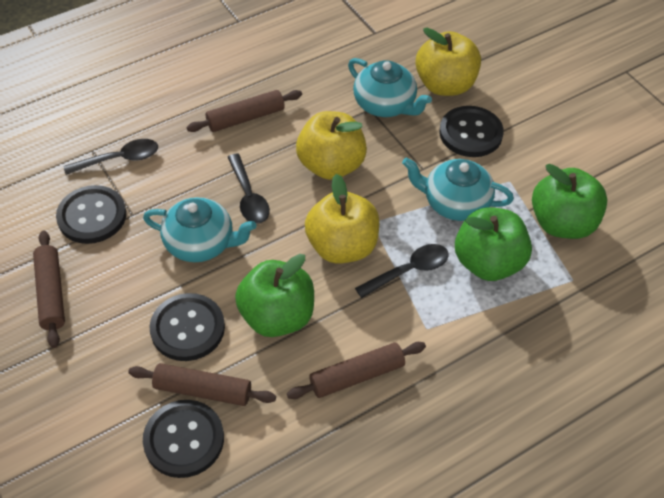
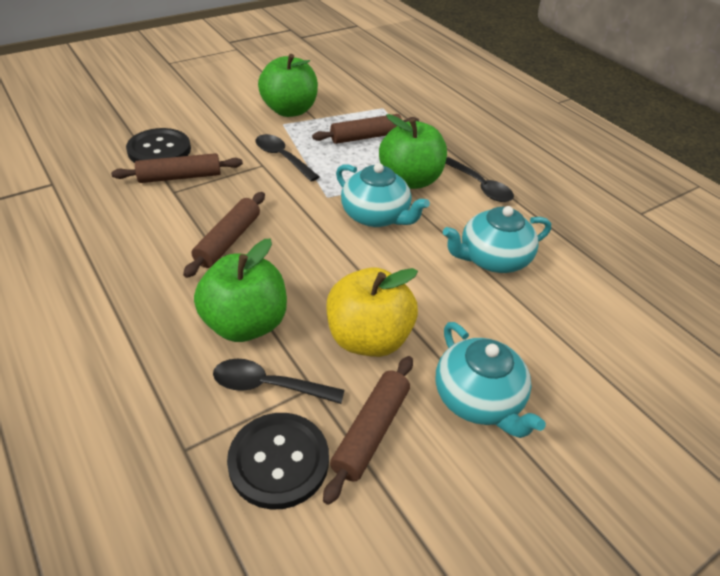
black button: [56,185,126,244] [143,400,224,478] [149,293,225,361] [439,106,504,157] = 4 -> [126,128,191,163] [227,413,329,510] = 2
yellow apple: [296,111,367,180] [305,174,379,264] [415,28,481,96] = 3 -> [326,268,418,357] = 1

